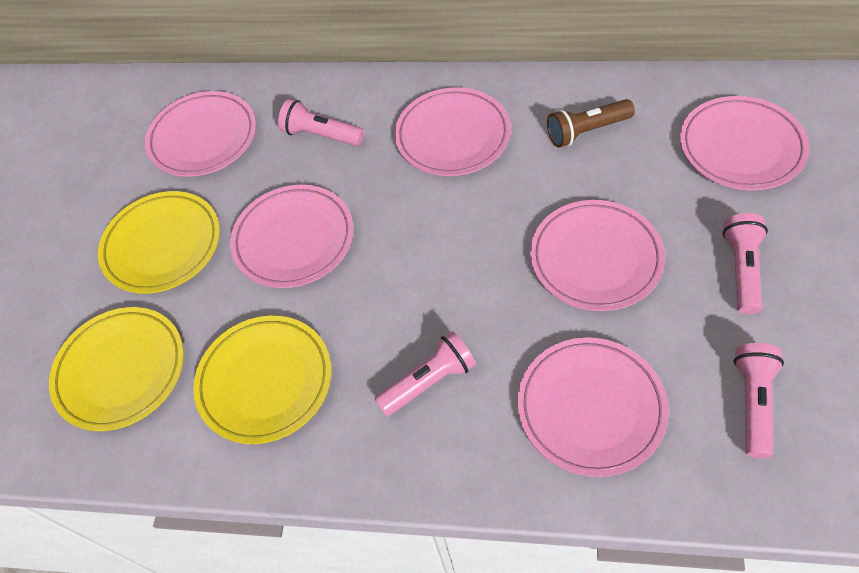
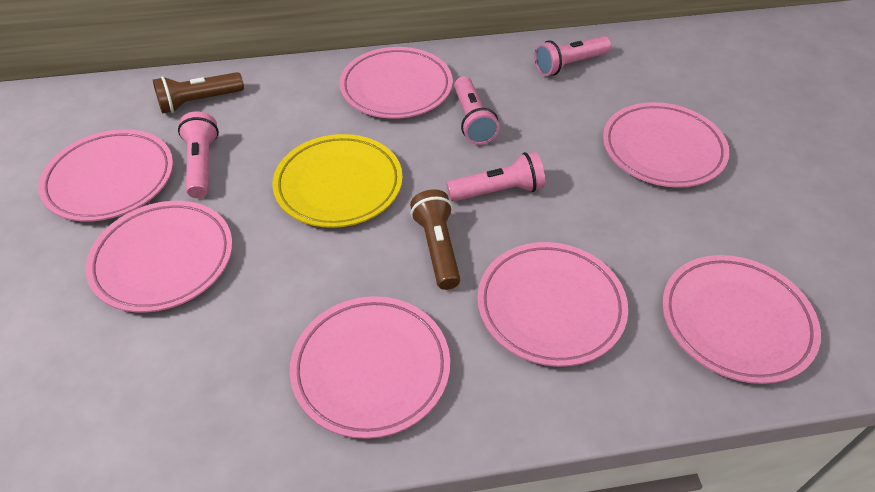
brown flashlight: [547,99,635,147] = 1 -> [153,72,244,114] [410,189,460,290] = 2
pink plate: [145,91,256,177] [230,185,354,288] [395,87,511,176] [518,337,669,477] [530,200,665,311] [680,96,810,190] = 6 -> [38,129,173,221] [86,201,233,313] [290,296,450,439] [339,47,453,119] [477,242,628,367] [603,102,729,188] [662,255,821,384] = 7
yellow plate: [49,307,184,431] [98,191,220,294] [193,316,331,444] = 3 -> [272,134,403,228] = 1

